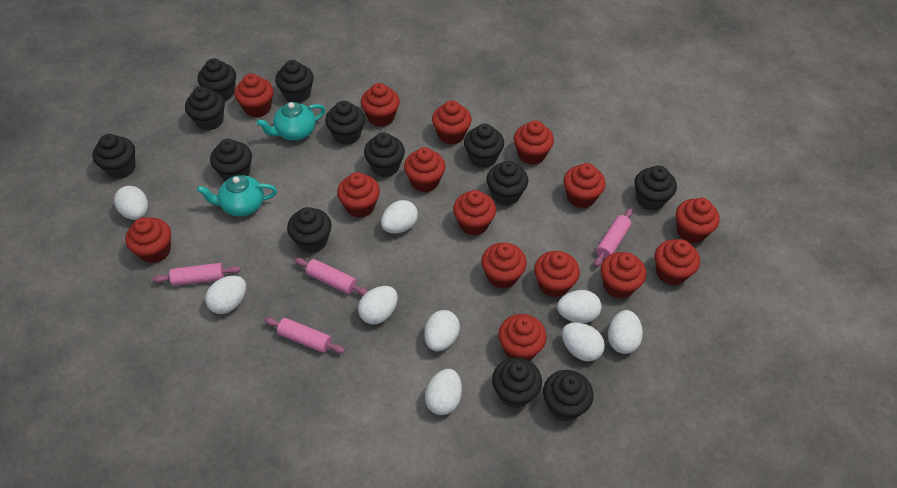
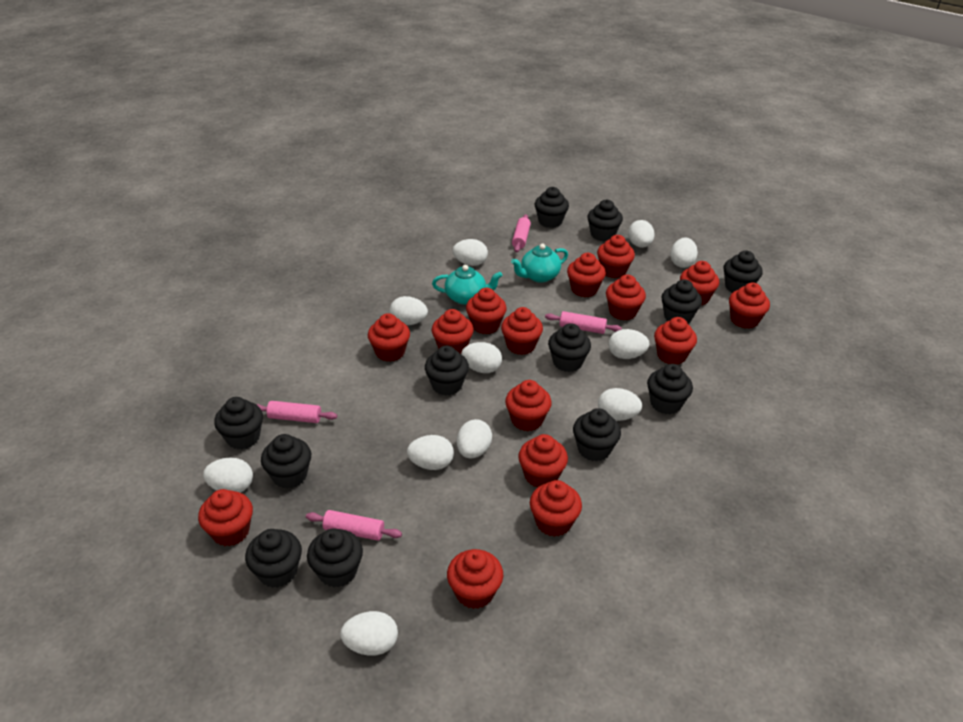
black cupcake: [93,134,135,179] [185,86,225,131] [198,58,236,101] [210,139,252,181] [275,60,314,103] [287,207,332,253] [325,101,365,145] [364,133,405,177] [464,124,504,168] [486,161,528,206] [492,357,542,408] [543,370,593,421] [634,166,677,211] = 13 -> [214,397,263,449] [245,529,302,588] [261,434,311,489] [307,529,363,588] [425,346,469,395] [535,187,569,228] [548,323,591,372] [573,408,621,461] [587,200,623,241] [647,364,693,414] [661,279,702,324] [723,251,763,293] = 12
white egg: [114,186,148,220] [205,275,246,314] [358,286,398,324] [381,200,418,233] [424,310,460,351] [425,369,462,415] [557,290,602,323] [562,322,605,361] [608,310,643,354] = 9 -> [203,457,253,492] [340,611,398,656] [389,296,428,325] [407,435,454,470] [452,239,488,266] [457,419,492,459] [461,342,502,373] [598,388,642,421] [608,329,650,359] [628,220,655,248] [670,238,698,268] = 11

